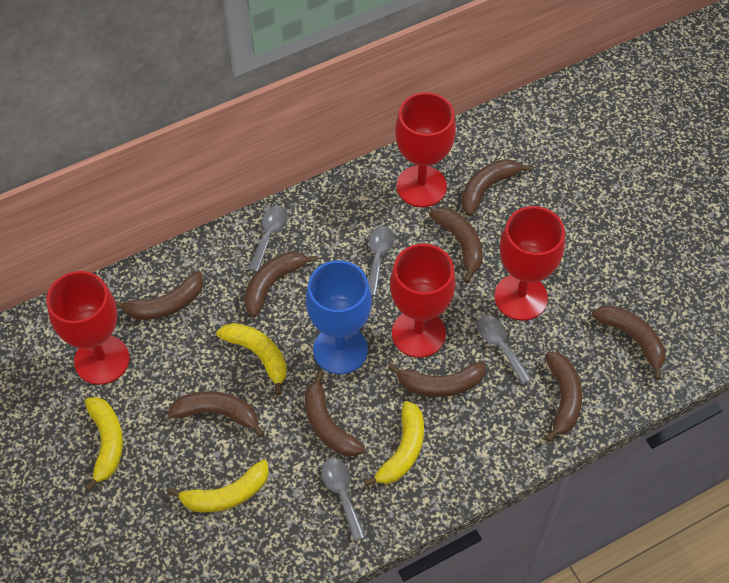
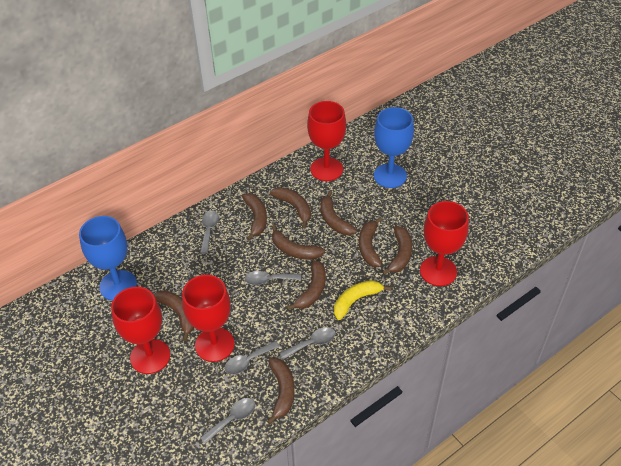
blue goblet: [306,260,372,374] = 1 -> [79,216,137,301] [374,107,414,188] = 2
grey spoon: [248,206,288,272] [322,458,366,541] [368,226,394,296] [477,315,532,385] = 4 -> [200,211,219,254] [200,398,255,444] [224,341,280,374] [245,271,301,285] [280,327,335,359] = 5
yellow banana: [85,397,123,491] [168,460,269,512] [216,323,287,395] [363,401,424,486] = 4 -> [334,280,391,320] = 1

